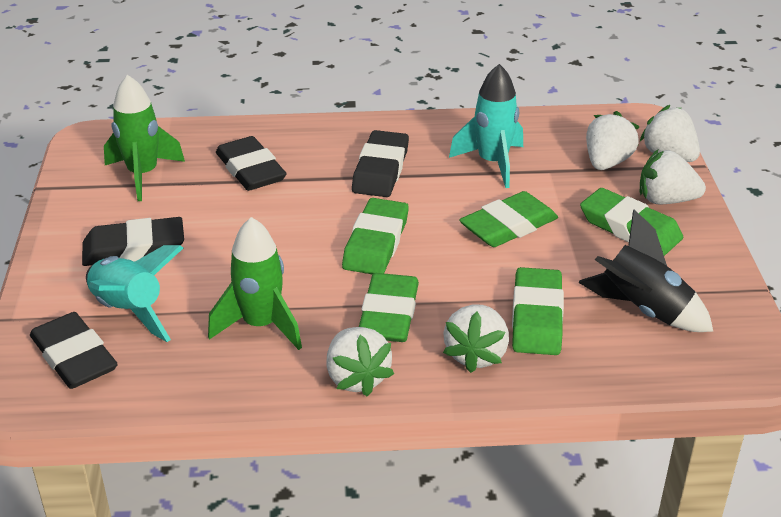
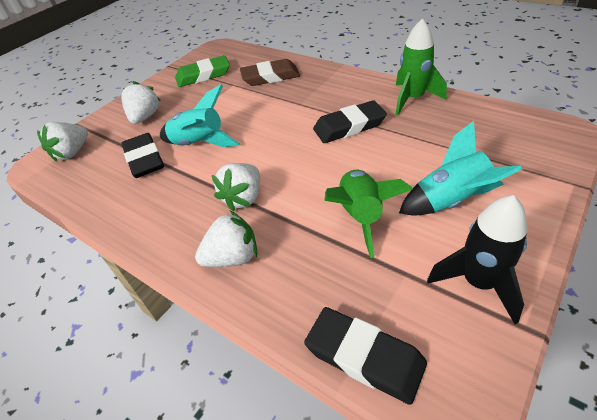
black eraser: [30,312,118,389] [82,217,184,266] [216,136,287,191] [352,130,409,197] = 4 -> [121,133,164,178] [304,307,427,405] [313,100,387,143] = 3
brown eraser: none = 0 -> [240,59,300,86] = 1
green eraser: [342,198,409,275] [359,273,419,342] [459,191,558,247] [512,267,564,355] [580,188,683,256] = 5 -> [175,55,230,87] = 1
white strawberry: [326,327,394,397] [443,305,509,373] [586,111,640,170] [640,105,700,162] [640,150,706,204] = 5 -> [37,122,88,162] [121,81,161,124] [195,211,257,267] [212,163,260,211] = 4

